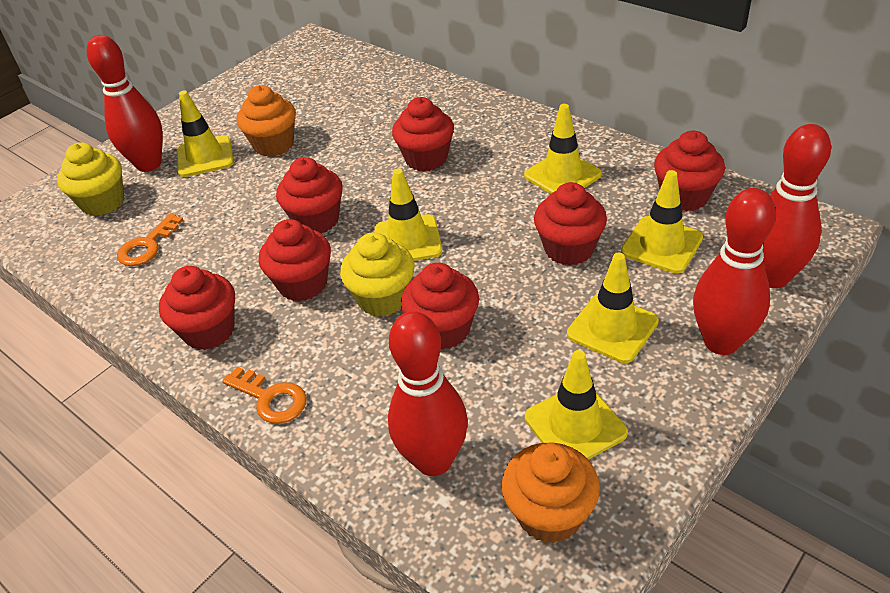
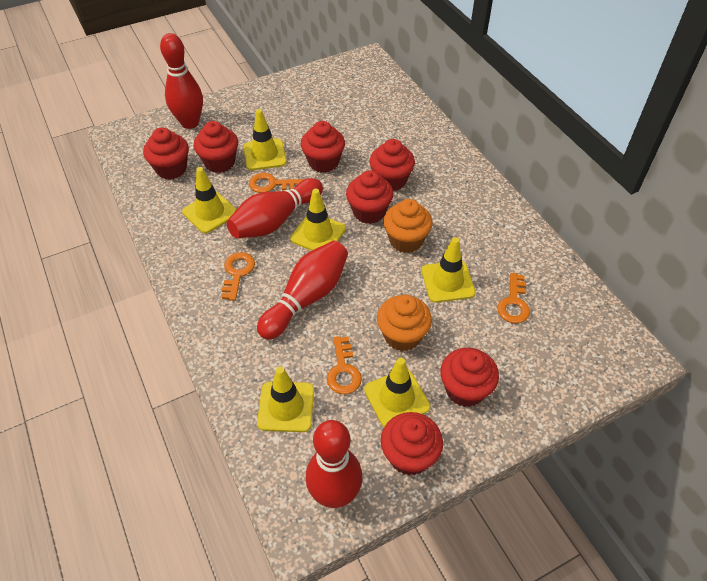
orange key: [117,213,184,266] [222,367,307,424] = 2 -> [222,252,255,301] [249,173,303,193] [327,336,362,394] [497,273,530,323] = 4
yellow cupcake: [57,142,124,216] [340,232,414,317] = 2 -> none = 0

